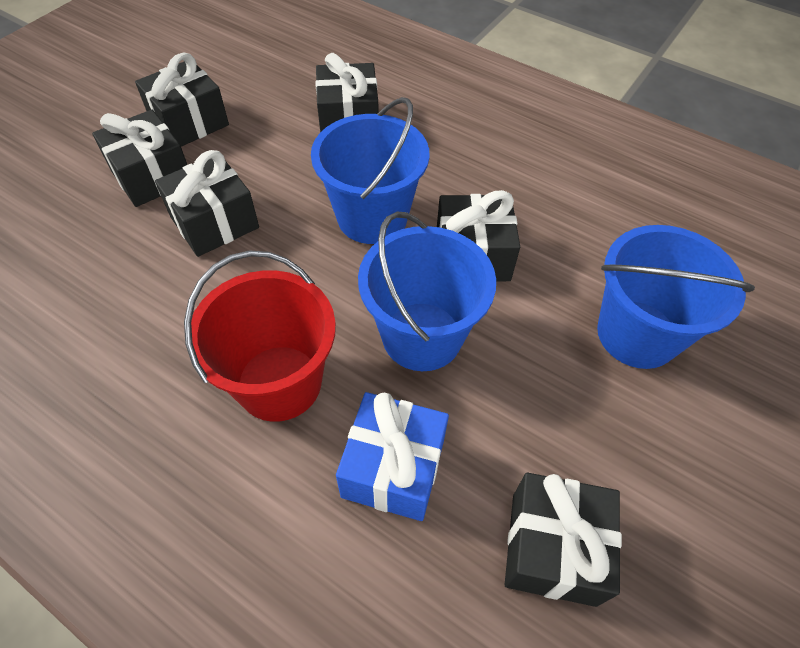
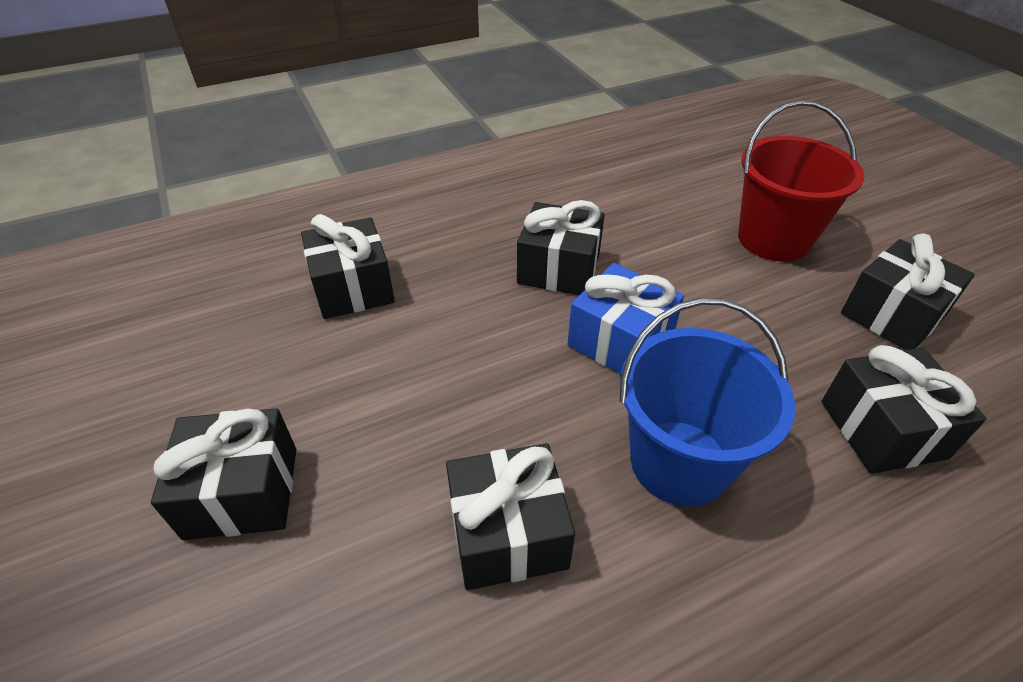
blue bucket: [311,97,429,244] [358,211,496,371] [597,225,755,369] = 3 -> [619,298,795,507] = 1

